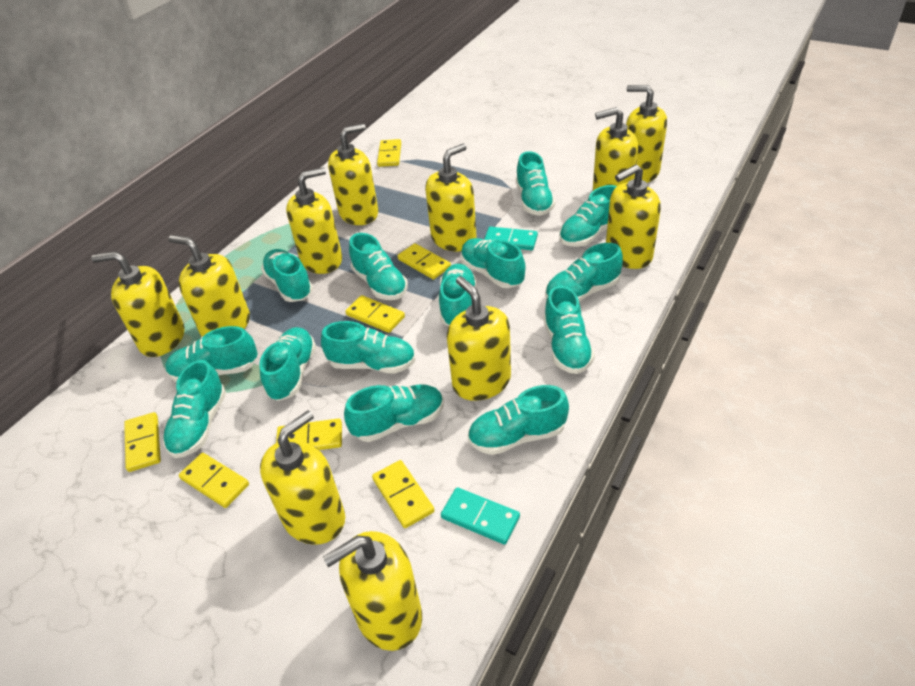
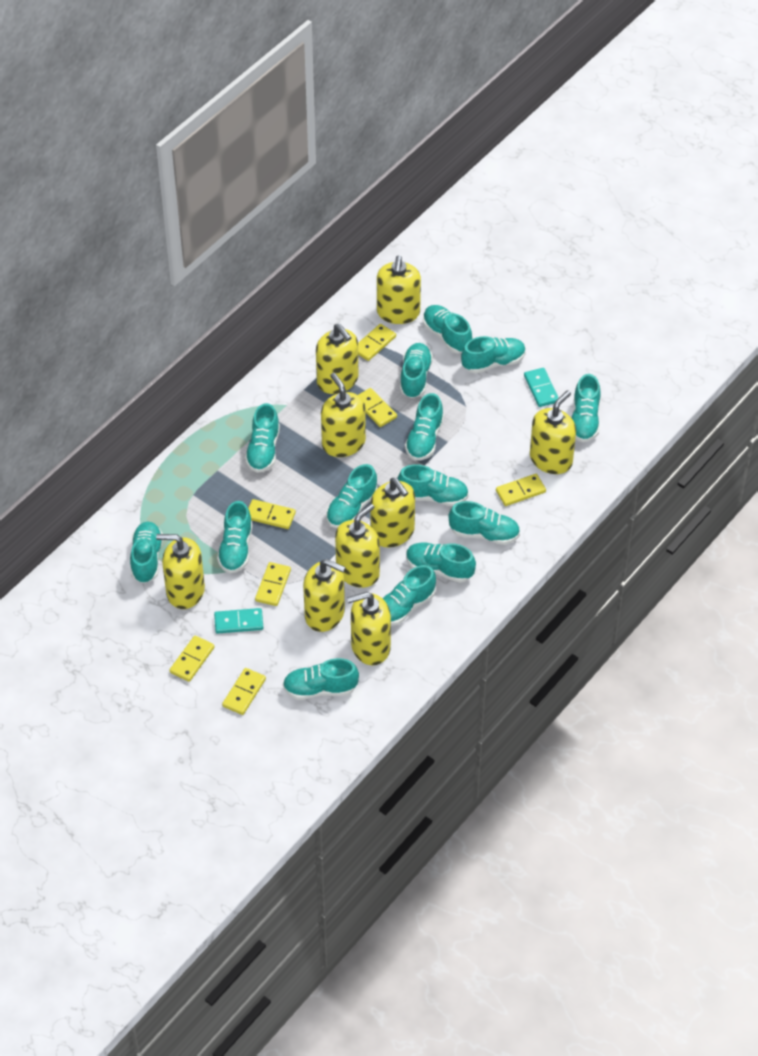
yellow soap dispenser: [91,251,184,357] [169,235,250,337] [260,410,345,545] [286,167,342,274] [323,531,422,651] [328,124,378,225] [425,144,477,251] [447,276,511,401] [593,107,638,191] [606,164,661,269] [626,85,667,183] = 11 -> [156,534,205,609] [303,559,346,632] [316,324,358,394] [321,373,366,457] [335,504,380,588] [347,592,391,665] [370,478,415,547] [377,255,421,324] [530,390,576,474] = 9

